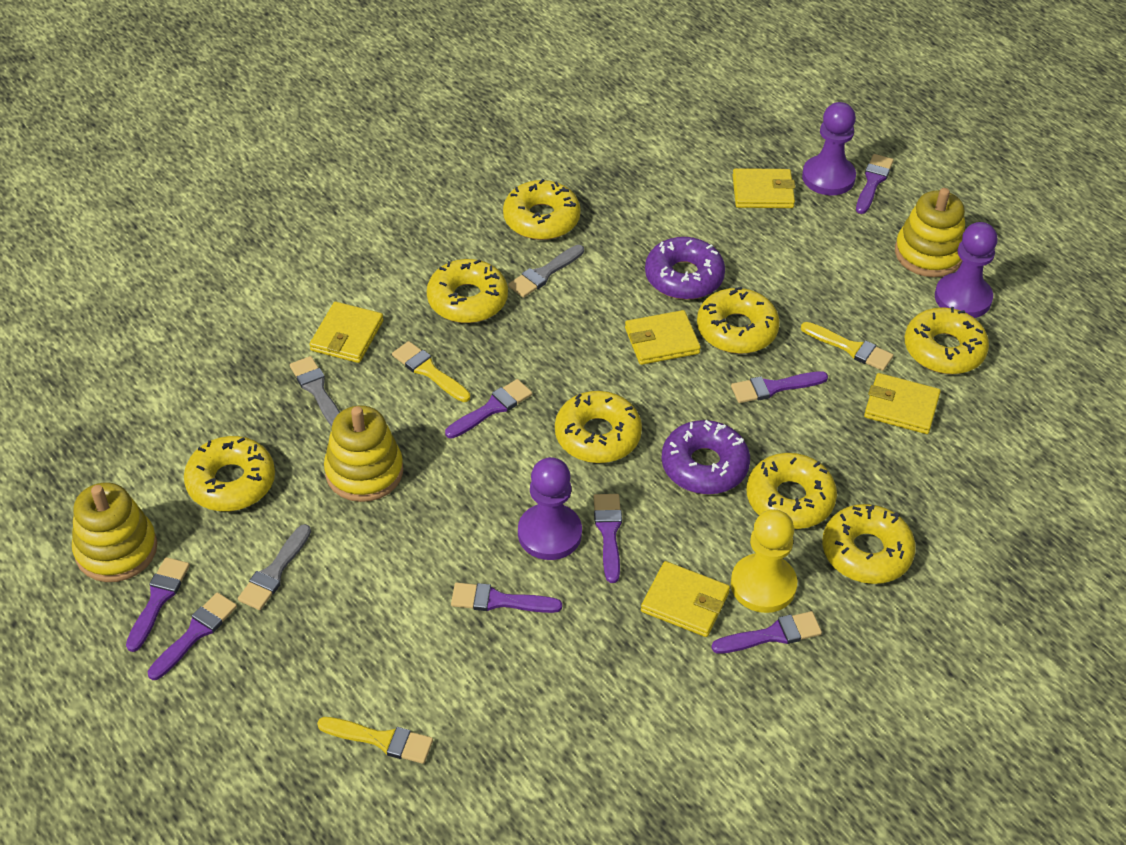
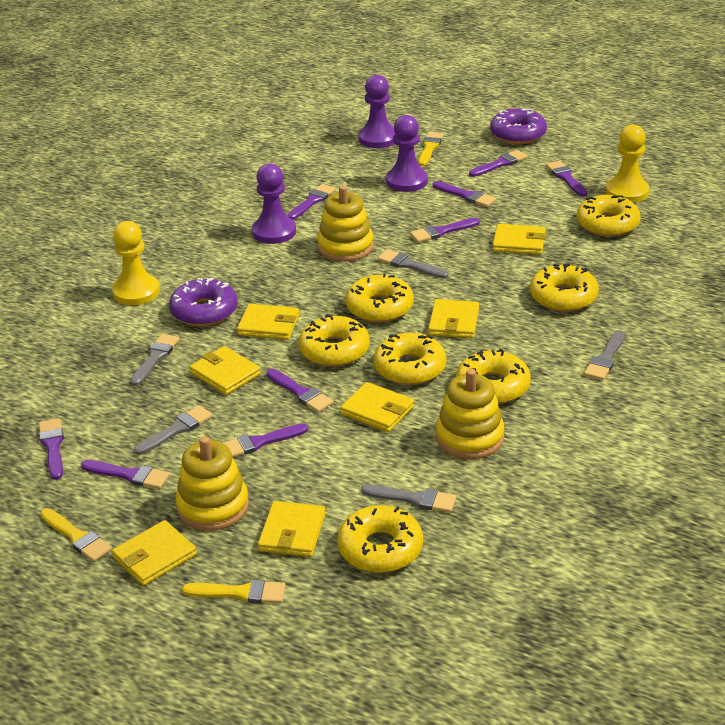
grey brush: [238,524,311,610] [290,356,340,426] [508,245,584,298] = 3 -> [130,334,180,386] [134,405,213,455] [361,484,456,513] [378,250,449,278] [584,330,625,380] = 5
purple brush: [126,557,190,652] [147,592,237,680] [445,379,532,439] [451,583,562,613] [594,494,622,583] [711,611,822,654] [731,371,828,403] [856,154,894,214] = 8 -> [39,418,64,480] [81,460,170,489] [223,423,309,457] [267,369,333,413] [287,184,336,220] [410,218,480,243] [432,181,496,207] [469,150,528,177] [546,161,588,197] = 9
yellow donut: [184,436,275,511] [427,259,508,323] [503,179,581,240] [555,391,642,463] [697,287,780,354] [747,453,837,529] [822,504,916,584] [905,307,989,374] = 8 -> [299,314,370,367] [338,505,423,573] [345,273,414,322] [374,333,446,385] [456,349,531,404] [530,263,599,312] [576,195,641,237] = 7
yellow pawn: [731,509,797,613] = 1 -> [112,221,160,305] [606,124,650,203] = 2
yellow wallet: [309,302,384,363] [625,310,701,365] [641,561,730,637] [733,168,795,208] [864,373,941,434] = 5 -> [112,520,197,586] [189,346,261,395] [237,304,299,340] [258,501,325,557] [340,382,414,432] [428,299,479,338] [492,224,546,255] = 7

